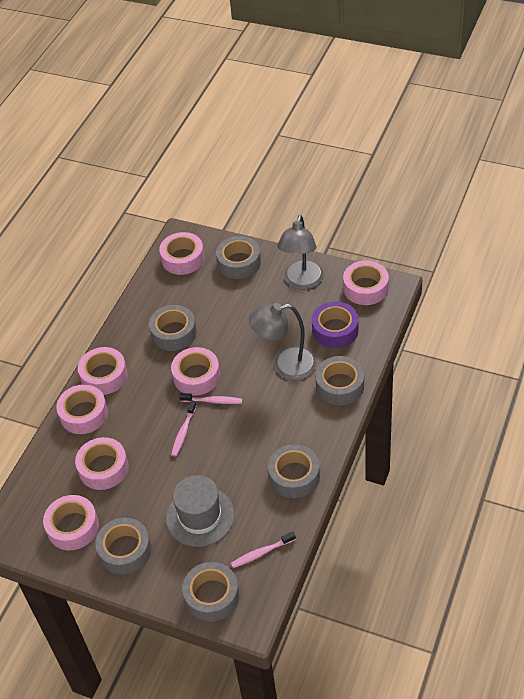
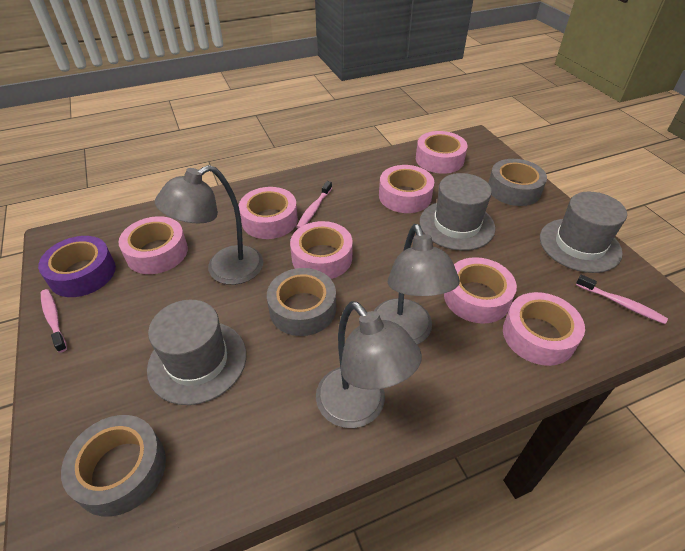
grey hat: [166,475,235,547] = 1 -> [147,300,246,405] [420,173,495,251] [540,191,627,273] = 3
grey lamp: [249,303,316,380] [277,215,324,289] = 2 -> [155,165,263,285] [316,301,422,428] [374,224,460,345] = 3
grey tape: [95,518,151,575] [149,305,197,351] [182,562,239,622] [216,236,261,279] [268,444,320,498] [315,356,364,405] = 6 -> [61,415,166,517] [267,268,336,336] [488,159,547,206] = 3

